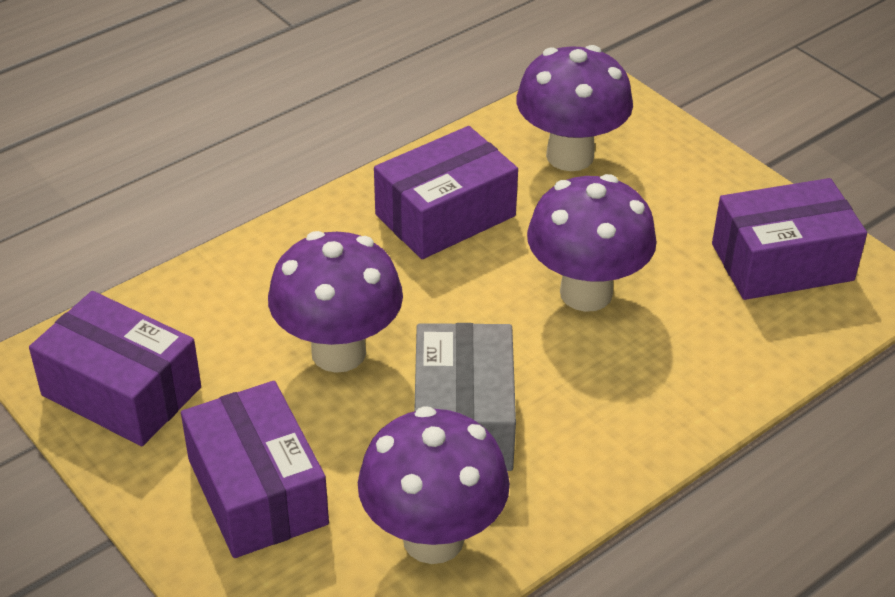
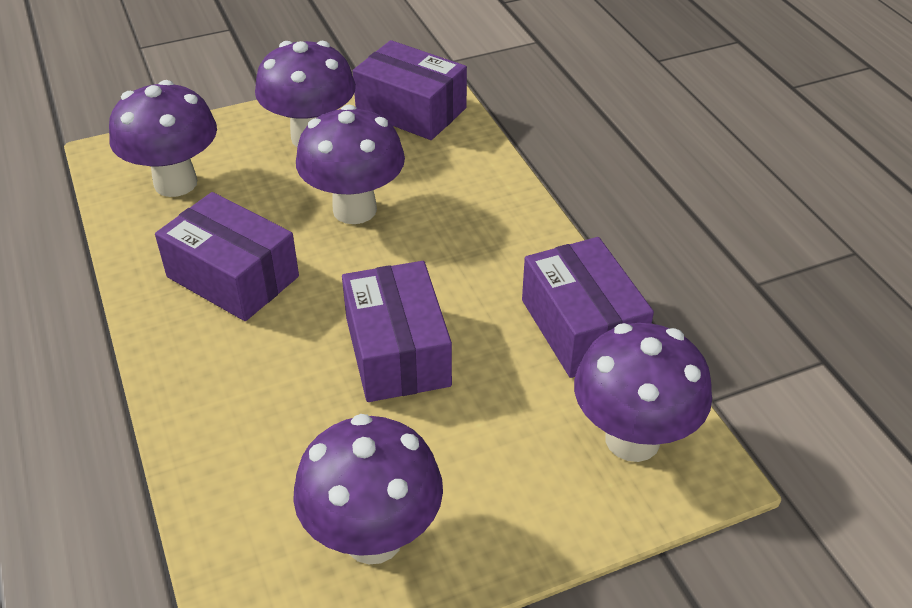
grey box: [414,323,516,471] = 1 -> none = 0
purple mushroom: [268,231,403,373] [358,406,510,564] [516,45,633,171] [527,174,657,312] = 4 -> [109,80,217,197] [255,41,356,147] [293,414,443,564] [296,104,405,224] [574,323,712,462] = 5

